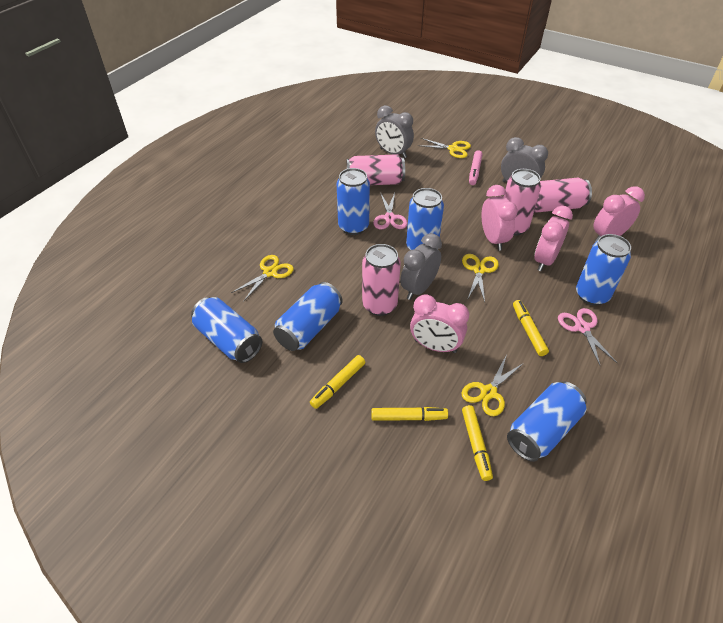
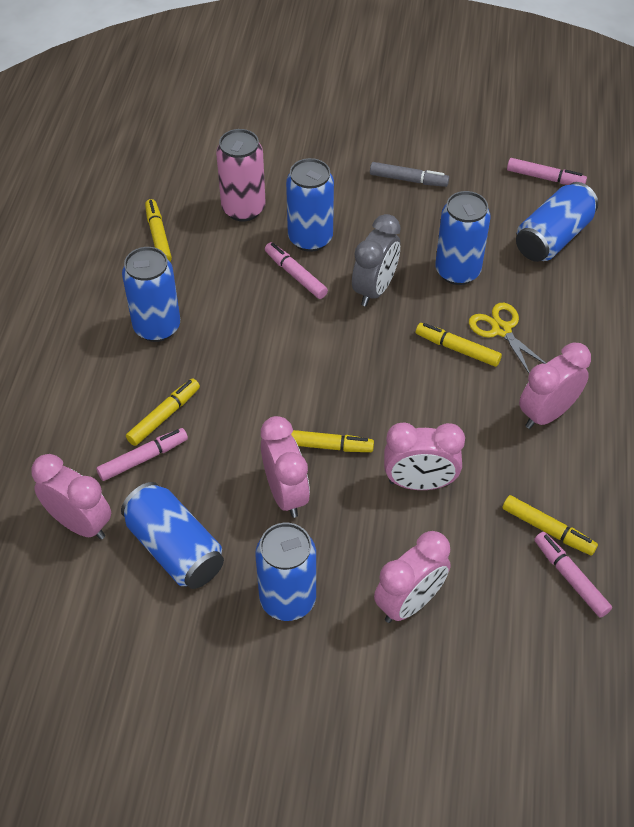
grey clock: [375,105,414,158] [400,233,442,300] [501,137,548,182] = 3 -> [352,214,401,306] = 1
grey marker: none = 0 -> [370,162,449,187] = 1
pink can: [347,154,405,185] [362,244,401,316] [504,169,541,236] [534,178,592,213] = 4 -> [216,129,266,221] = 1
pink clock: [410,294,469,353] [482,185,518,251] [534,206,573,271] [593,186,645,242] = 4 -> [31,454,111,540] [261,416,310,518] [374,531,451,623] [384,422,465,490] [519,342,591,429] = 5
pink marker: [469,150,483,185] = 1 -> [96,428,188,481] [265,242,328,299] [507,158,587,185] [534,532,612,618] = 4
pink scissors: [373,192,407,229] [558,308,617,367] = 2 -> none = 0
yellow marker: [310,355,365,409] [371,407,448,421] [462,405,493,481] [513,300,549,356] = 4 -> [126,378,200,446] [145,199,172,261] [291,430,374,452] [416,323,502,367] [503,495,598,555] = 5
yellow scissors: [231,255,294,302] [417,138,471,158] [462,254,499,302] [462,354,524,416] = 4 -> [469,303,546,373] = 1

